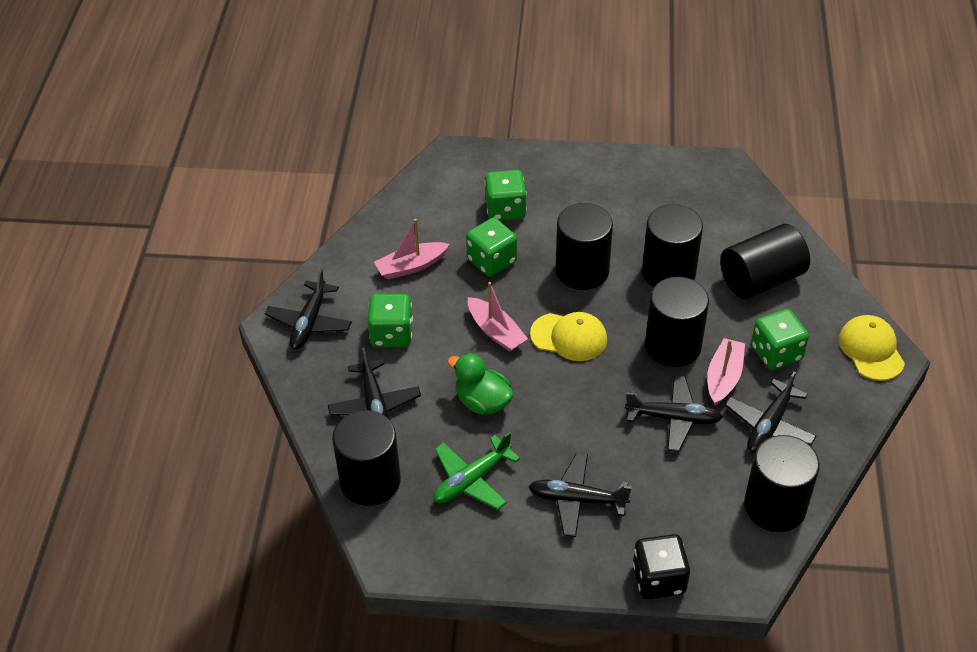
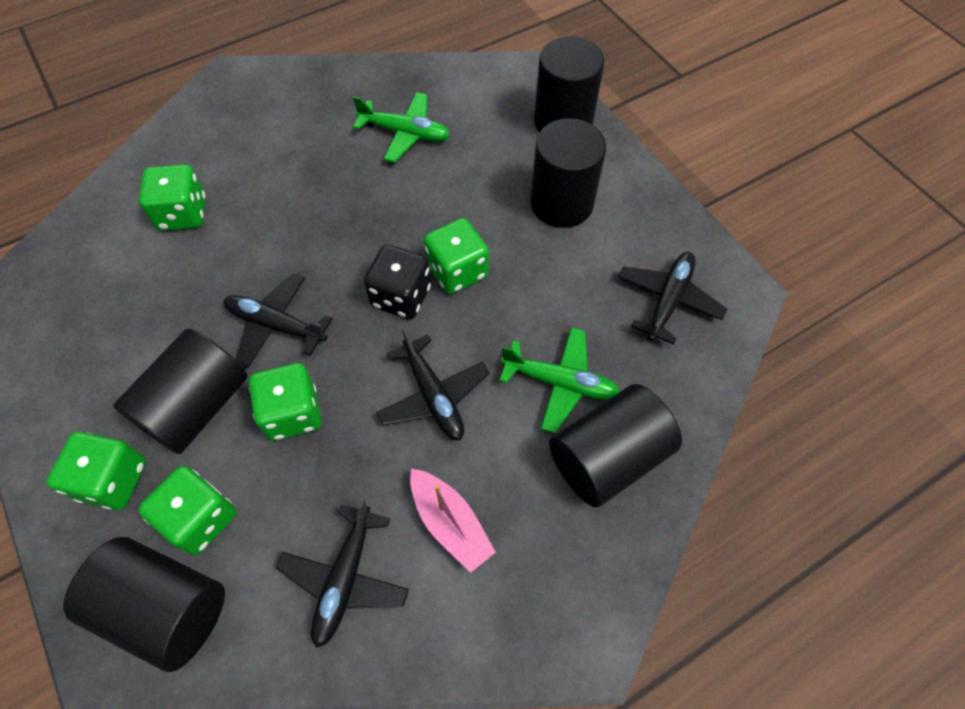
black cylinder: [332,410,401,506] [556,203,613,290] [642,204,703,287] [645,277,709,367] [720,224,810,299] [744,435,820,532] = 6 -> [63,537,225,672] [113,328,247,454] [530,118,606,228] [534,36,605,132] [549,384,682,508] = 5
black plane: [265,269,352,350] [328,348,421,419] [529,453,632,537] [625,376,723,452] [725,371,816,453] = 5 -> [223,273,333,368] [276,498,409,648] [376,328,490,441] [618,252,727,345] = 4
green dice: [368,294,413,347] [466,218,517,277] [484,170,527,221] [751,309,809,370] = 4 -> [46,432,146,510] [138,466,236,555] [139,164,206,231] [249,363,322,441] [424,218,489,294] = 5
green duck: [447,353,513,415] = 1 -> none = 0
green plane: [433,432,520,510] = 1 -> [353,92,450,163] [499,327,620,433] = 2
pink boat: [374,219,449,280] [468,282,528,352] [707,338,745,405] = 3 -> [410,469,496,573] = 1
yellow cap: [530,312,607,361] [839,315,905,381] = 2 -> none = 0

